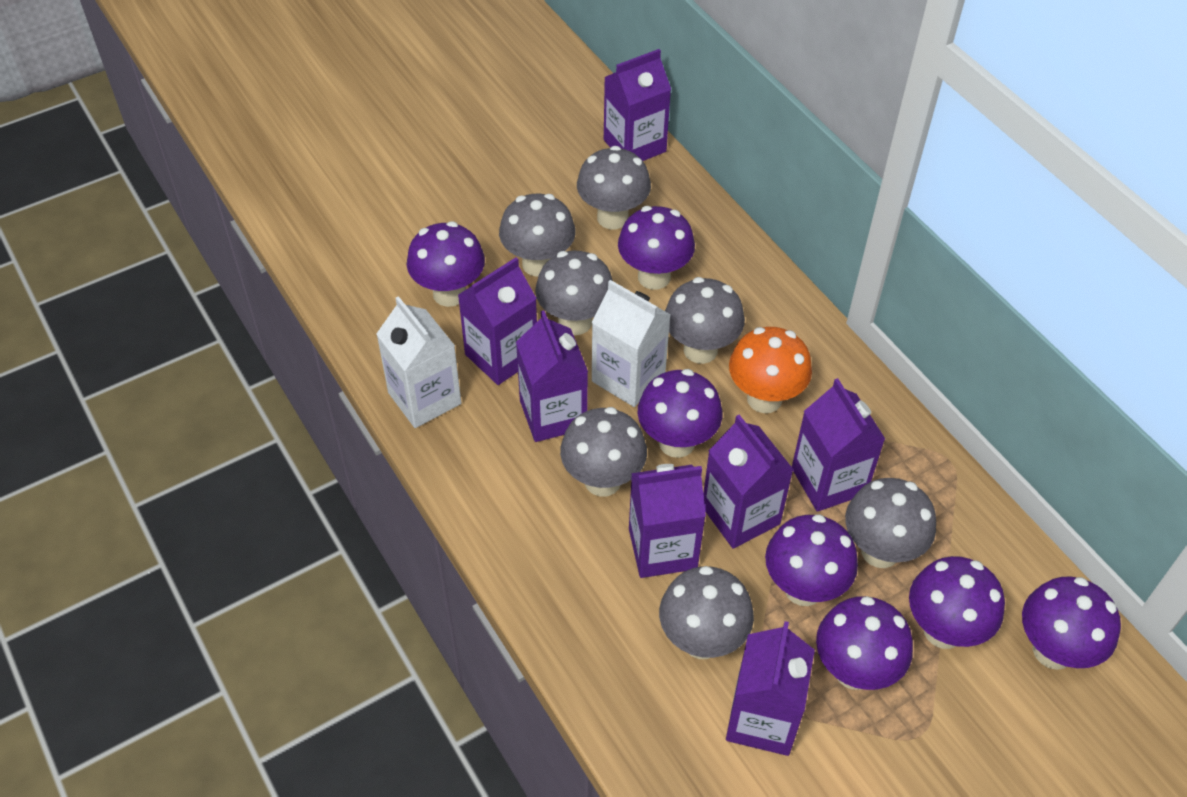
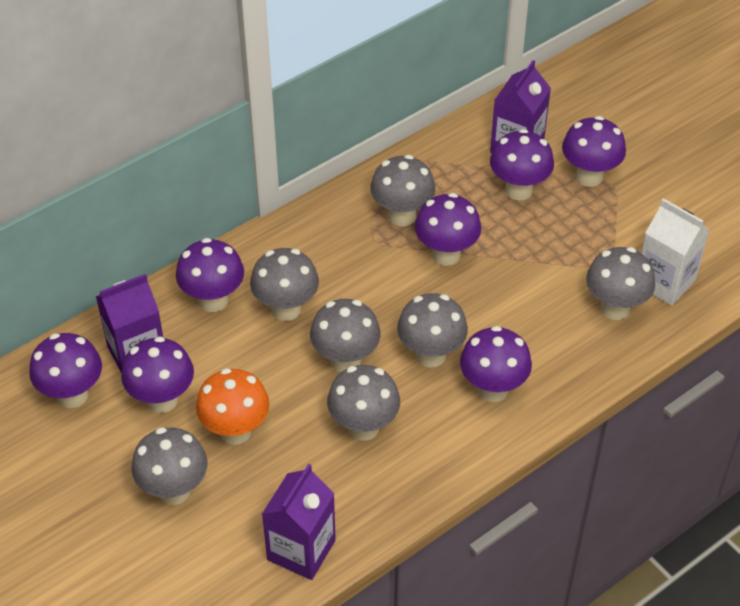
purple carton: [458,257,537,385] [516,310,588,442] [604,49,671,161] [629,464,706,578] [703,415,794,549] [726,621,815,756] [792,378,885,512] = 7 -> [96,274,163,373] [262,464,336,580] [490,60,551,153] = 3
white carton: [376,296,461,428] [592,280,670,407] = 2 -> [641,198,709,306] = 1

